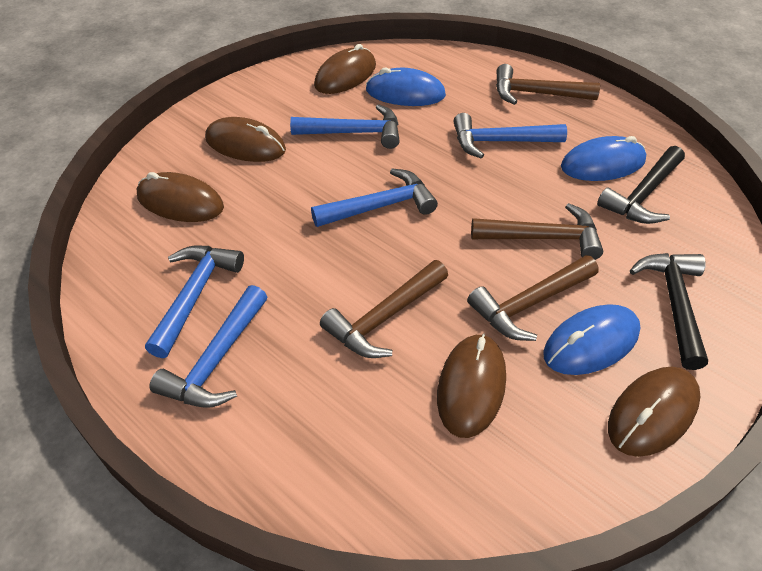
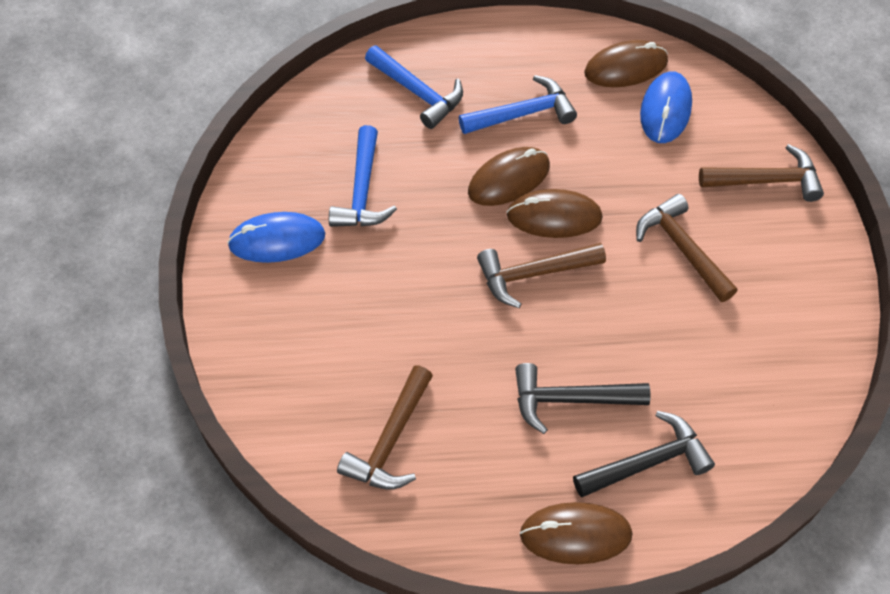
blue hammer: [145,246,244,358] [150,285,267,407] [290,104,400,149] [311,169,438,227] [454,113,567,159] = 5 -> [329,125,397,227] [365,46,463,129] [459,75,577,134] = 3
blue mouse: [366,68,446,106] [543,304,641,375] [561,136,646,181] = 3 -> [227,212,325,263] [640,71,692,143] = 2
brown mouse: [137,172,224,222] [205,117,286,162] [314,44,376,94] [437,333,506,438] [608,367,700,457] = 5 -> [468,147,550,206] [506,189,603,238] [520,502,633,564] [584,40,668,87] = 4

